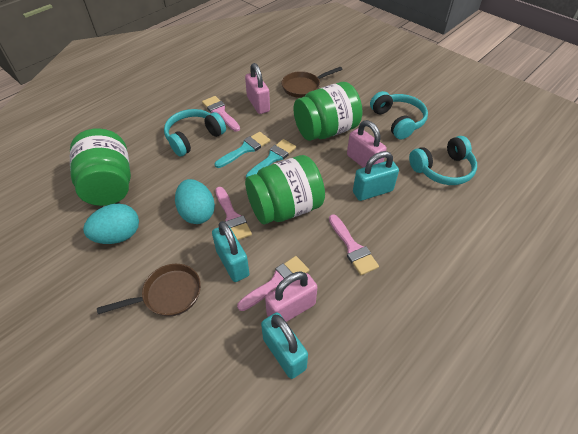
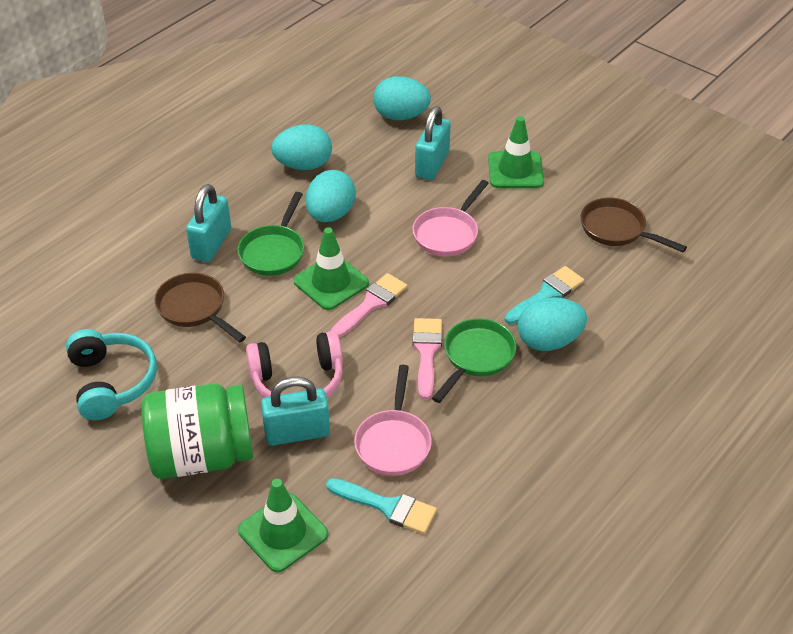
green jar: [70,128,131,206] [245,155,325,225] [294,82,362,141] = 3 -> [141,383,253,479] = 1
green pan: none = 0 -> [238,192,304,276] [432,318,516,403] = 2
green traffic cone: none = 0 -> [238,479,328,572] [294,227,369,310] [488,116,544,188] = 3
pink brush: [202,96,240,132] [215,187,252,240] [237,256,309,311] [329,214,379,275] = 4 -> [330,273,407,338] [412,318,442,400] = 2
pink headphones: none = 0 -> [246,331,343,398] = 1
pink padlock: [245,63,270,114] [265,271,317,322] [347,120,387,168] = 3 -> none = 0
pink pan: none = 0 -> [354,365,432,476] [412,180,489,257] = 2
turquoise egg: [83,203,139,244] [175,179,215,224] = 2 -> [271,124,332,170] [306,170,356,222] [373,76,431,120] [517,297,587,351] = 4
turquoise headphones: [164,109,226,156] [370,91,428,139] [409,136,477,185] = 3 -> [66,329,157,420] = 1

